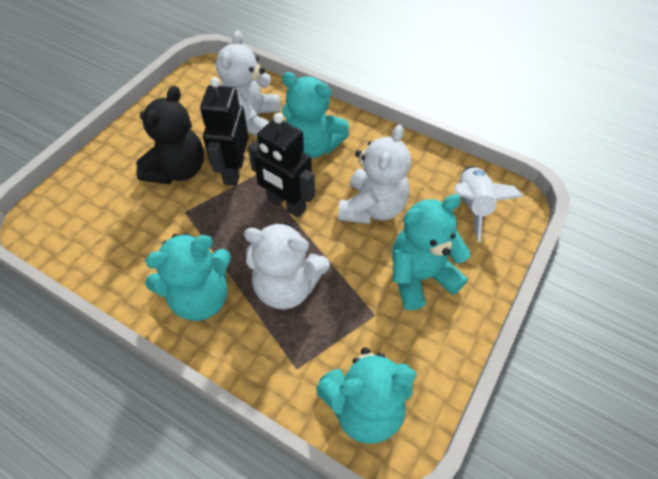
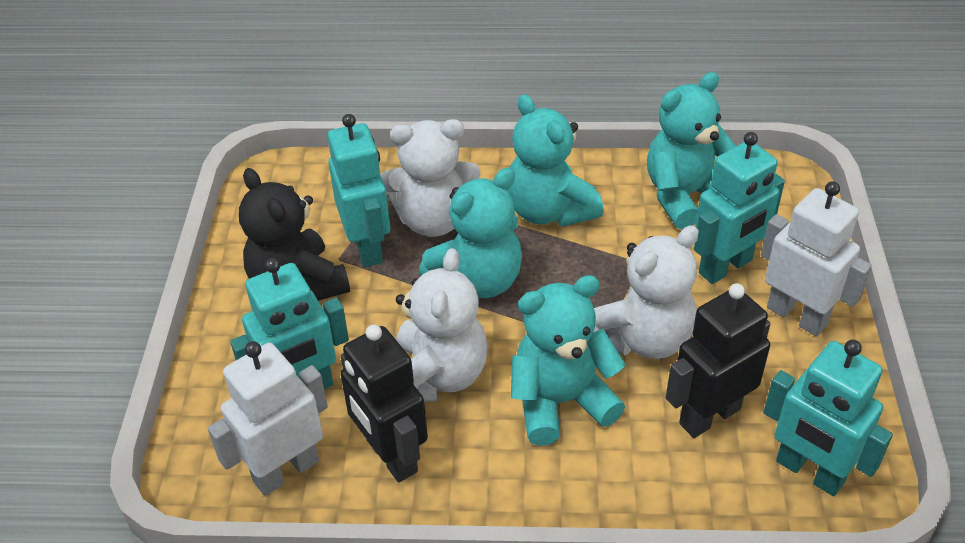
turquoise robot: none = 0 -> [230,258,349,389] [328,114,390,267] [694,132,785,284] [763,340,893,496] = 4
white robot: none = 0 -> [208,341,328,496] [761,181,872,336] = 2
white rocket: [454,166,523,242] = 1 -> none = 0

